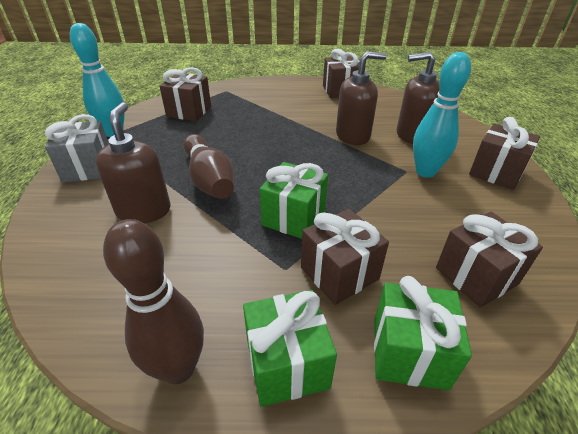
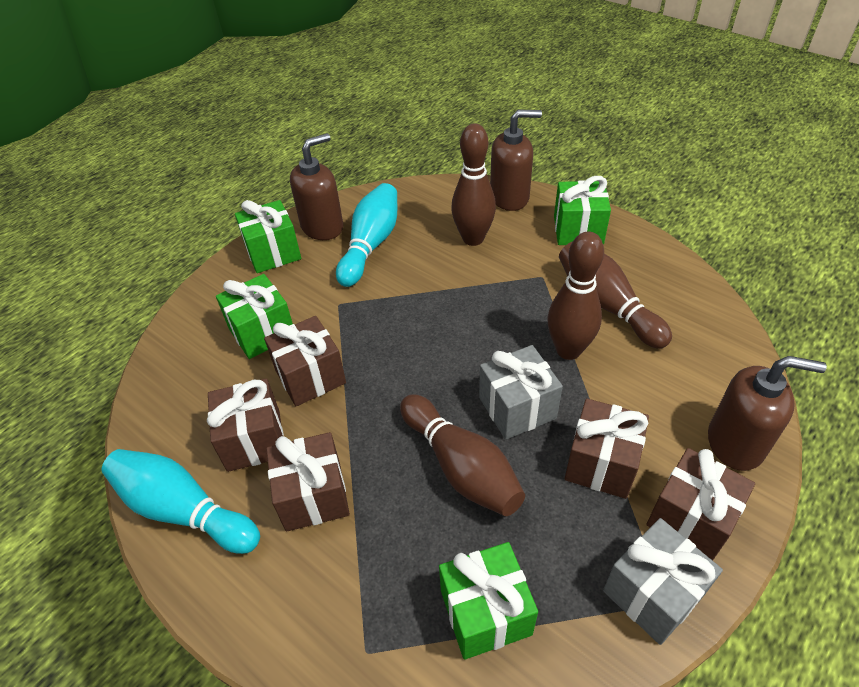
brown bowling pin: [103,219,204,384] [184,134,234,199] = 2 -> [400,394,525,516] [451,123,496,246] [547,231,604,360] [559,242,672,349] = 4
green gift: [243,290,337,407] [260,162,328,239] [374,276,472,390] = 3 -> [216,274,293,359] [235,200,301,273] [439,542,538,660] [554,176,611,245] = 4
grey gift: [45,114,109,182] = 1 -> [479,345,563,440] [603,518,723,645] = 2

